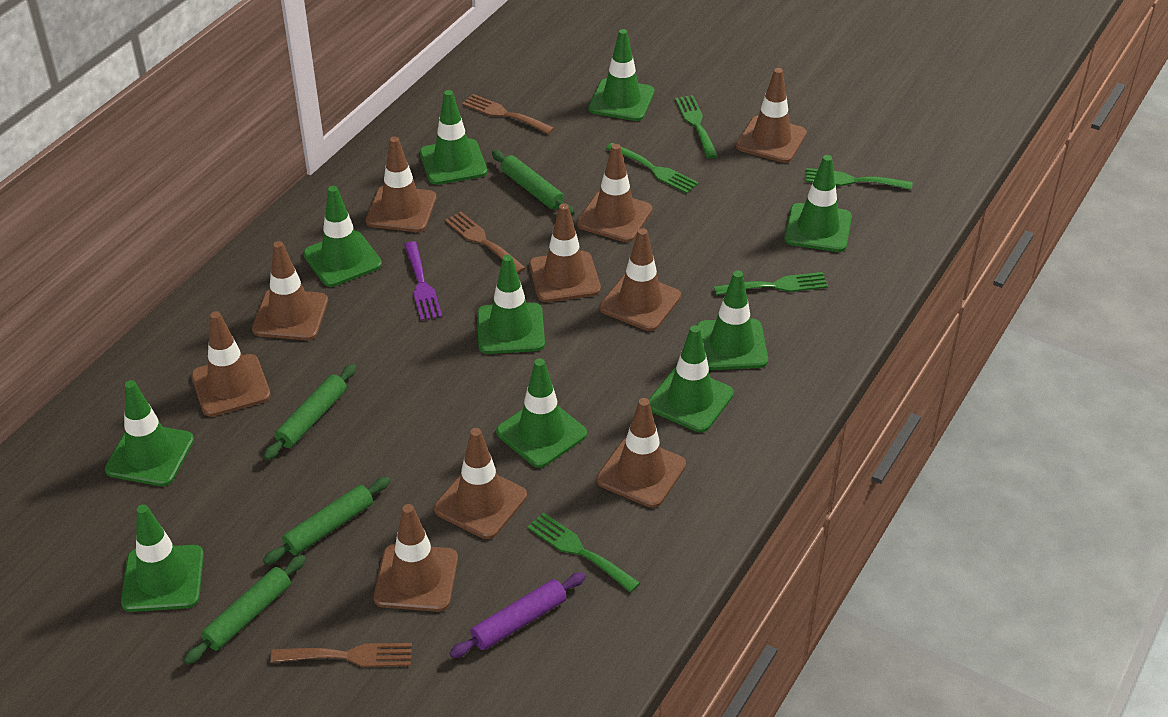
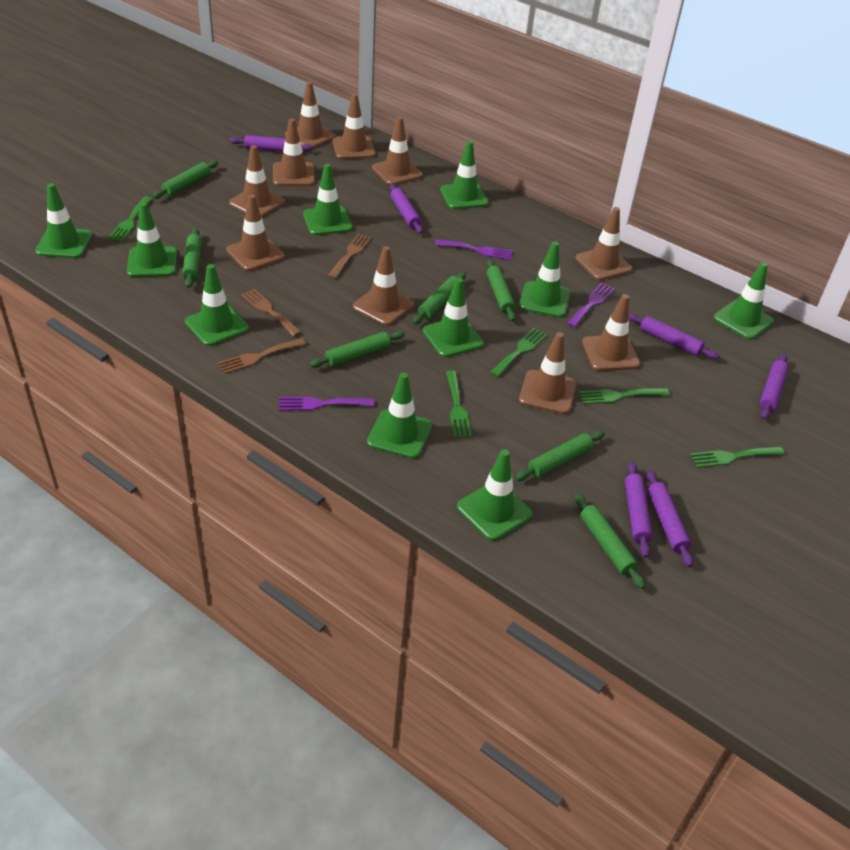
green rolling pin: [184,555,306,664] [263,477,391,565] [264,364,356,460] [492,150,575,216] = 4 -> [152,160,218,199] [182,228,202,288] [310,331,405,368] [413,272,466,324] [487,259,516,321] [515,431,605,481] [574,493,645,589] = 7
purple fork: [404,241,442,321] = 1 -> [279,397,374,410] [435,239,513,260] [567,283,615,328] = 3
purple rolling pin: [449,572,586,658] = 1 -> [230,135,313,152] [389,184,423,234] [625,462,653,558] [629,313,719,359] [646,470,693,567] [760,354,789,420] = 6

